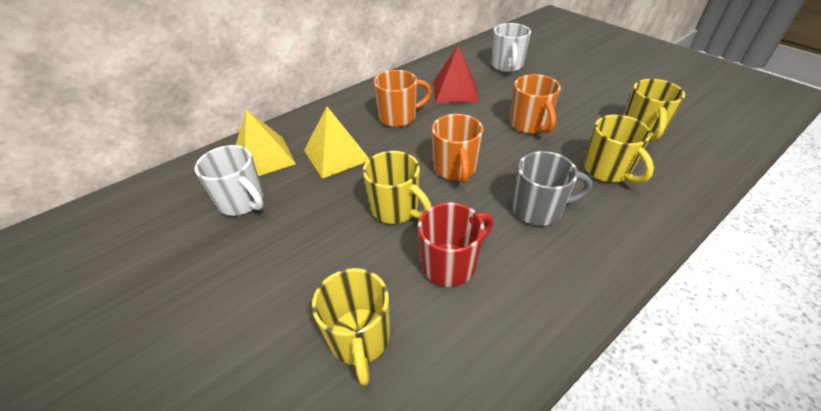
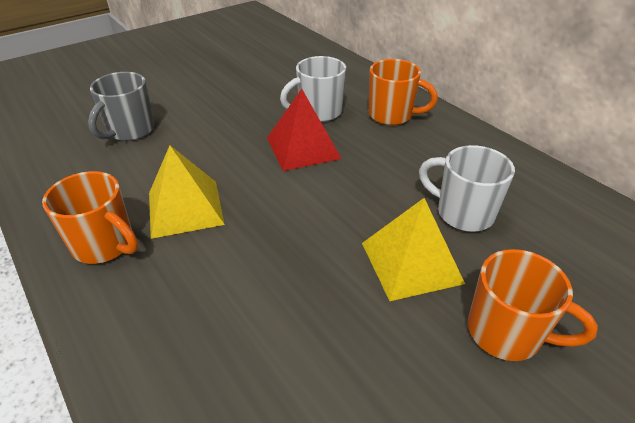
red mug: [418,202,493,287] = 1 -> none = 0
yellow mug: [312,268,390,386] [363,151,431,224] [584,115,654,183] [624,79,685,141] = 4 -> none = 0

